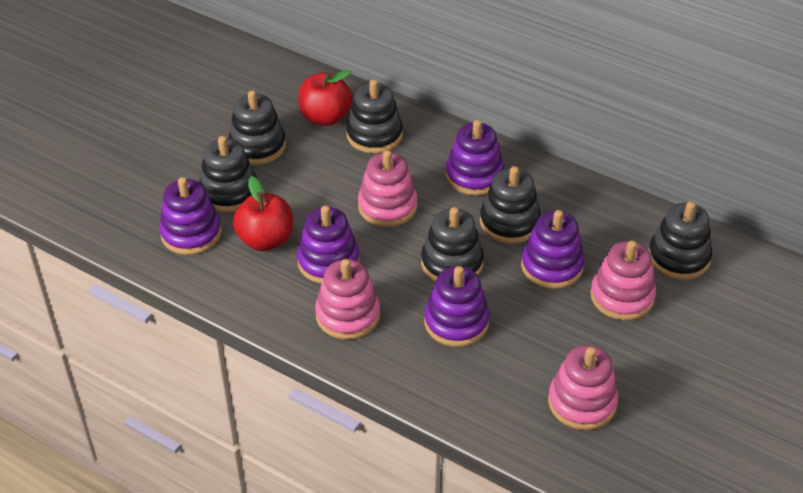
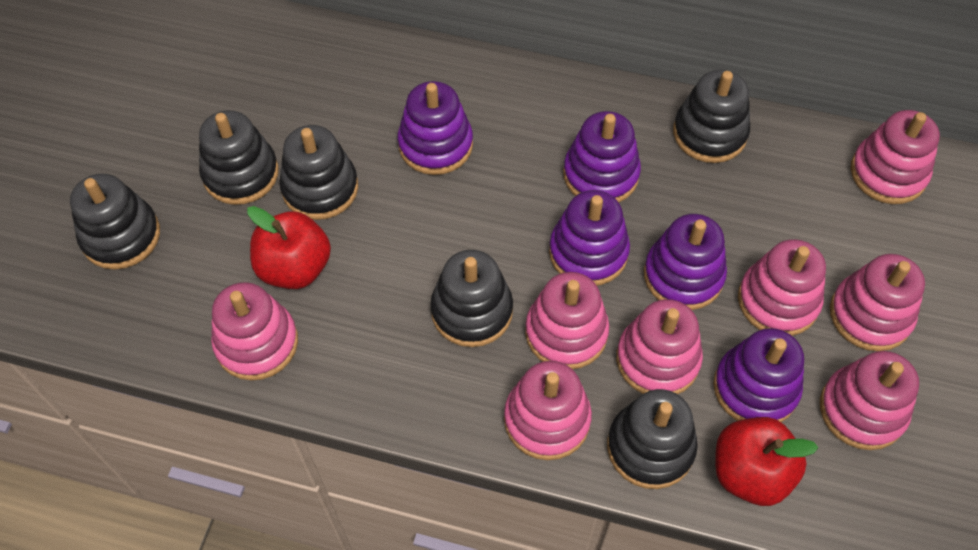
pink stacking toy: [315,259,380,340] [358,150,418,227] [548,345,618,430] [590,241,656,320] = 4 -> [211,282,298,381] [504,361,592,460] [525,272,609,369] [616,299,703,394] [738,239,826,336] [820,351,919,450] [830,254,925,351] [851,110,940,204] = 8

